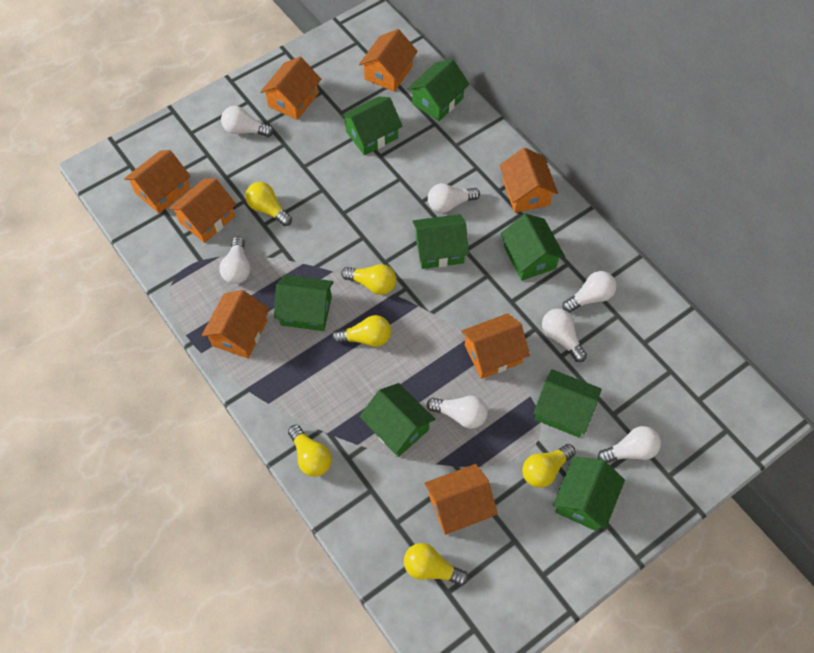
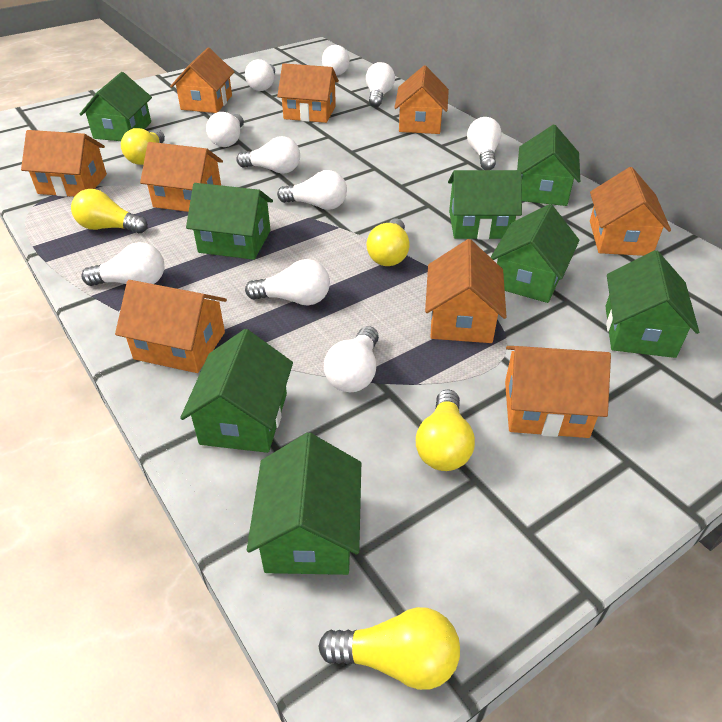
orange house: [124,150,191,213] [169,178,236,243] [202,290,270,358] [260,57,321,120] [359,29,418,92] [424,464,498,535] [461,313,530,379] [499,148,558,213] = 8 -> [21,130,107,197] [115,280,227,373] [140,142,223,212] [170,48,234,113] [277,63,339,123] [394,65,449,134] [425,239,507,343] [505,346,611,438] [590,167,671,256] = 9
white light bulb: [219,236,250,284] [221,106,274,137] [427,396,488,429] [428,183,480,213] [542,309,587,362] [562,271,616,313] [598,426,661,463] = 7 -> [81,242,164,286] [206,112,244,147] [236,136,300,174] [245,59,275,91] [245,259,330,306] [277,170,347,210] [322,45,350,75] [324,326,379,392] [366,62,395,107] [467,117,502,170] = 10
yellow light bulb: [245,182,292,226] [288,425,332,477] [332,315,391,347] [341,264,396,295] [404,543,468,586] [522,444,576,488] = 6 -> [71,189,148,233] [121,128,165,165] [318,607,460,690] [366,218,410,266] [416,390,475,471] = 5

